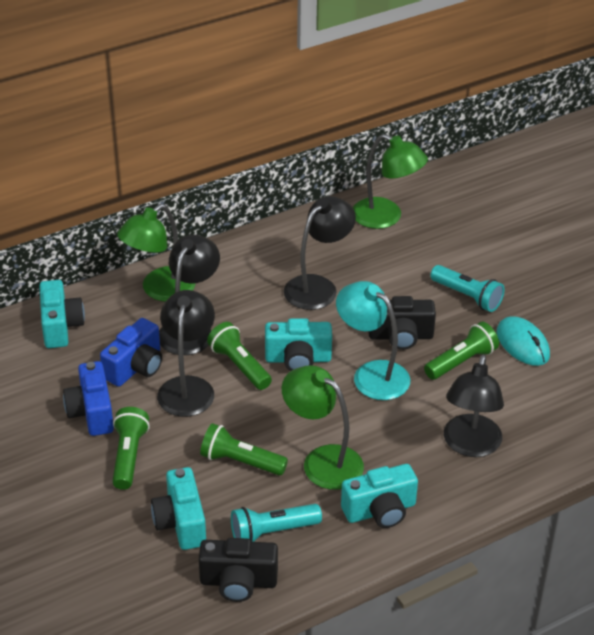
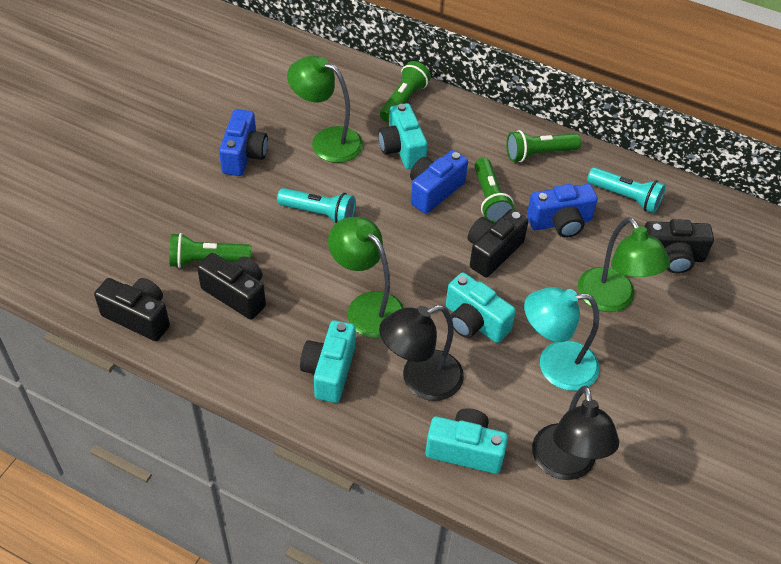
black camera: [199,538,278,602] [368,296,436,350] = 2 -> [94,278,170,341] [197,253,266,320] [467,209,529,277] [644,219,714,274] = 4
black lamp: [157,290,215,417] [159,235,220,355] [284,196,356,310] [444,354,504,457] = 4 -> [379,305,464,401] [532,386,619,480] = 2
blue camera: [63,361,114,436] [100,318,162,387] = 2 -> [219,109,268,176] [410,150,468,214] [527,184,598,238] = 3
turquoise mouse: [496,316,550,366] = 1 -> none = 0

